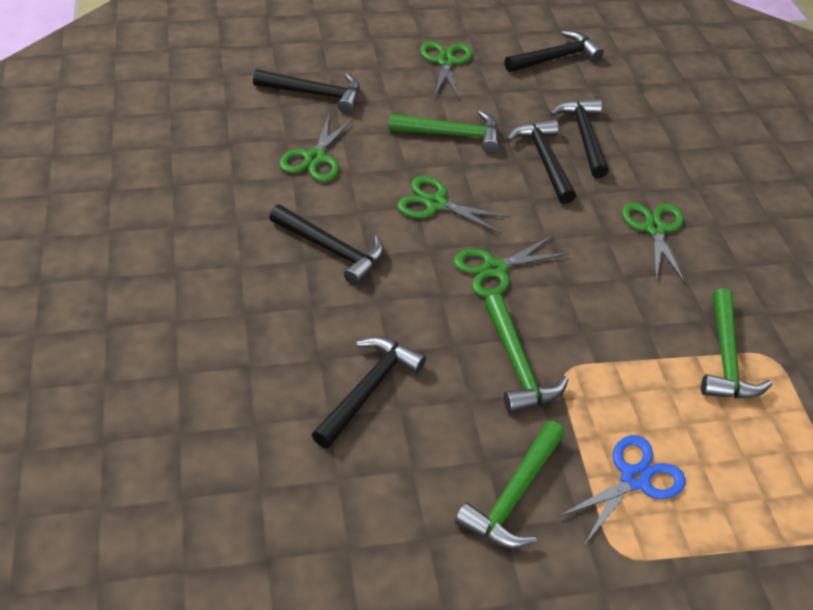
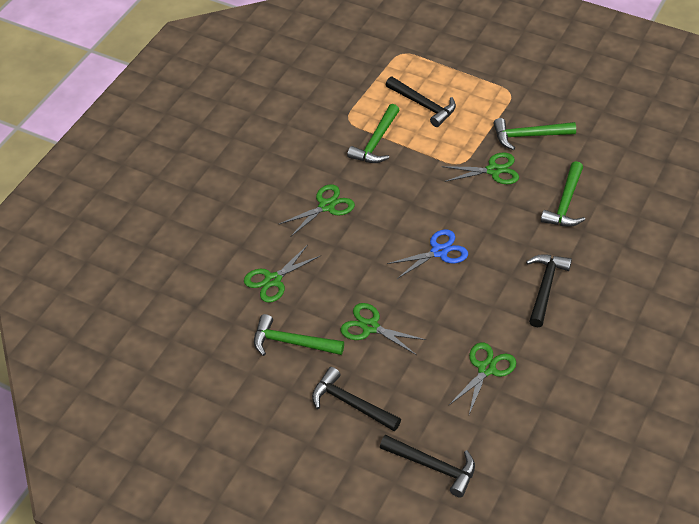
black hammer: [253,69,360,114] [269,205,384,286] [312,337,426,449] [504,30,604,72] [507,119,576,204] [550,99,609,178] = 6 -> [312,367,401,431] [380,435,475,498] [386,77,456,127] [526,254,572,327] = 4

